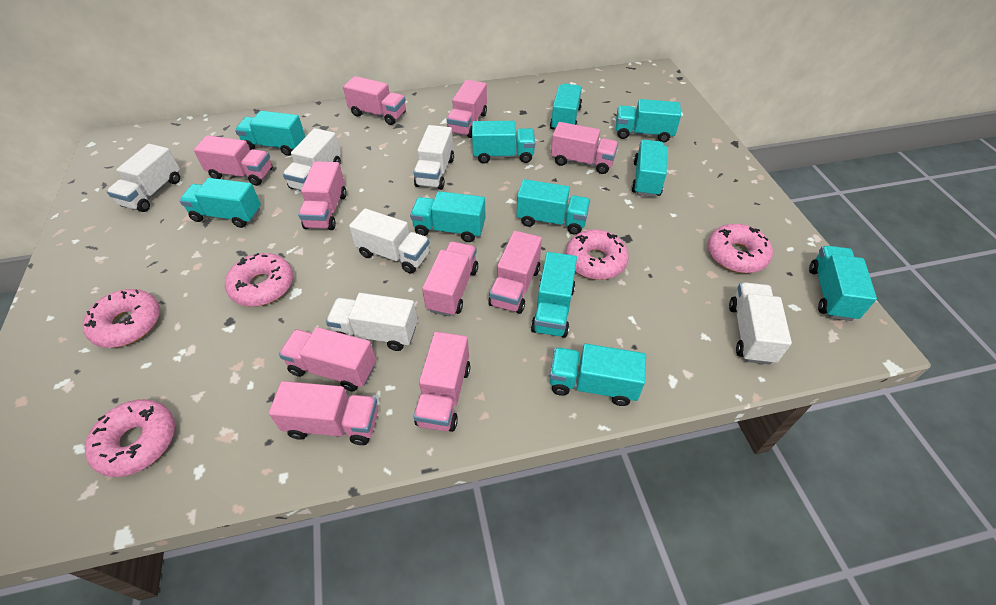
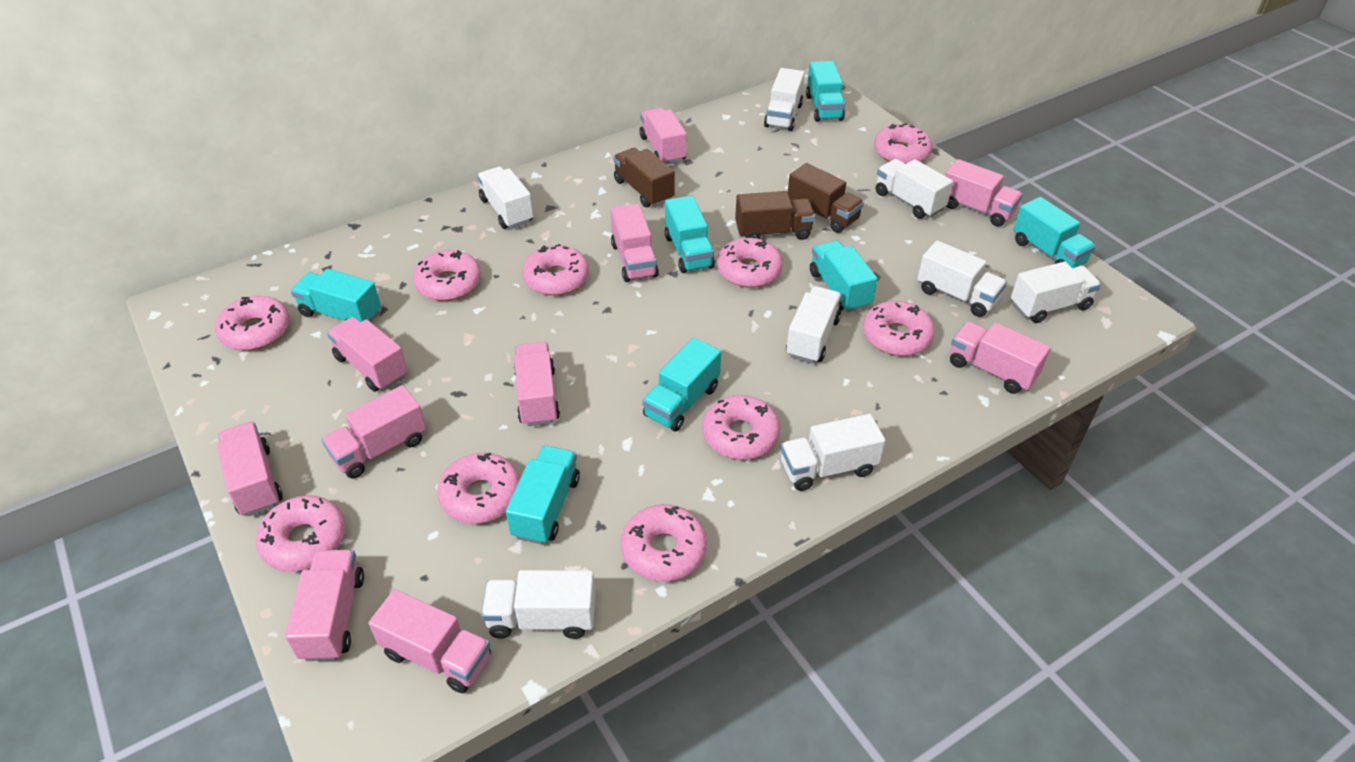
brown truck: none = 0 -> [613,148,675,208] [735,191,815,240] [788,163,864,233] = 3
pink donut: [82,289,160,348] [85,399,175,477] [225,253,293,307] [566,230,629,280] [708,224,773,273] = 5 -> [215,295,290,350] [256,495,346,571] [413,250,481,301] [437,453,520,524] [522,244,589,295] [621,504,707,581] [702,395,780,460] [717,238,783,288] [863,301,935,356] [874,123,932,164] = 10
turquoise truck: [179,178,261,228] [235,111,305,156] [410,191,486,242] [472,121,535,164] [517,179,590,235] [531,252,577,338] [550,84,582,131] [550,344,646,406] [616,99,681,142] [631,140,667,197] [809,246,877,321] = 11 -> [291,269,381,322] [506,446,580,545] [642,337,721,432] [665,196,715,273] [806,61,845,122] [810,240,877,312] [1013,197,1096,268] = 7
white truck: [107,144,180,212] [283,128,341,190] [326,293,417,351] [349,208,430,274] [413,125,454,190] [729,283,792,365] = 6 -> [477,167,533,229] [481,570,596,639] [764,68,805,131] [780,414,885,491] [786,286,842,363] [876,159,953,219] [917,241,1007,317] [1011,261,1101,323] = 8

